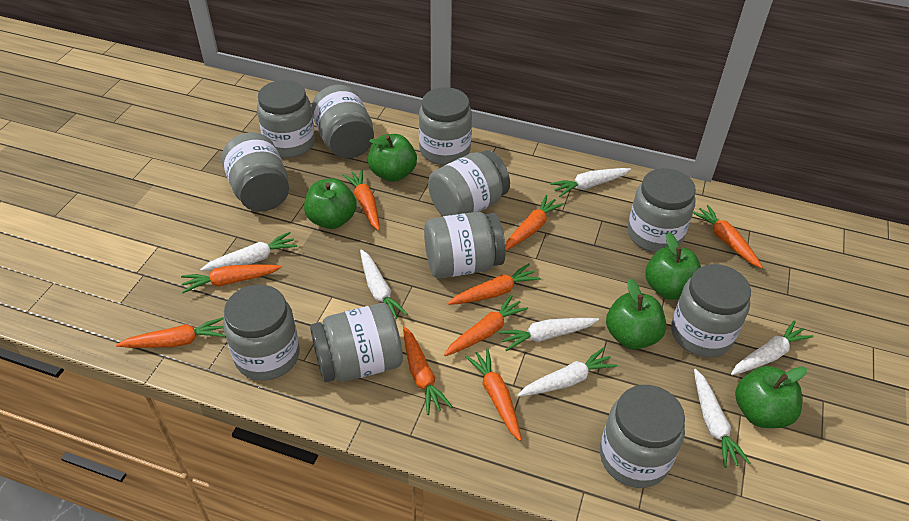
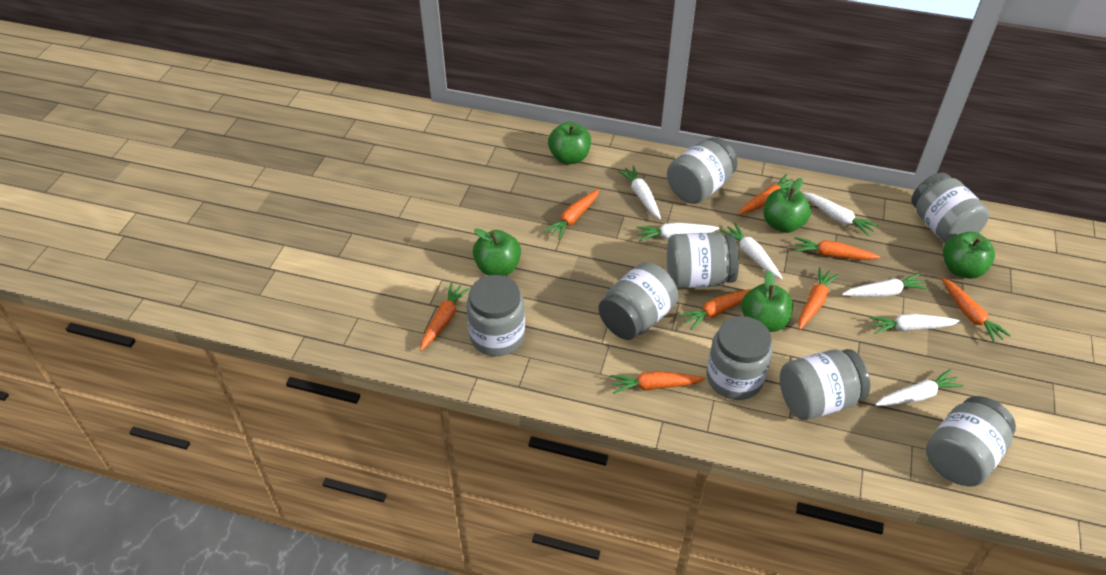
grey jar: [222,132,289,212] [223,285,300,381] [257,80,315,158] [310,303,403,382] [311,85,374,158] [419,87,472,165] [424,212,506,279] [428,150,510,216] [600,385,685,488] [628,168,696,252] [671,264,751,357] = 11 -> [466,275,525,356] [598,262,678,340] [667,137,738,204] [667,233,739,288] [706,316,773,400] [780,349,870,420] [911,173,989,243] [926,396,1016,486] = 8
orange carrot: [116,317,225,348] [181,265,282,293] [342,169,380,231] [403,327,452,415] [444,295,528,356] [448,264,541,305] [465,348,522,441] [505,195,564,251] [693,205,763,268] = 9 -> [420,283,470,351] [544,189,599,240] [610,371,706,394] [679,289,752,330] [738,174,794,215] [794,237,880,260] [798,267,839,330] [942,278,1011,344] = 8

